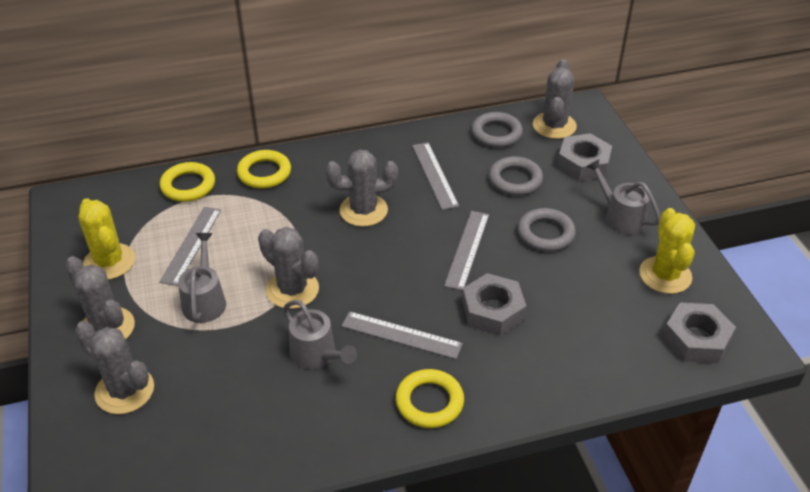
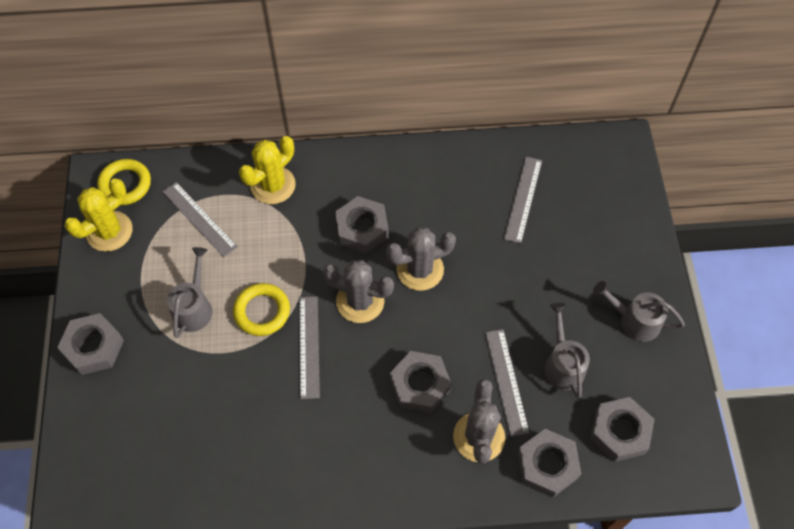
grey cactus: [65,256,135,339] [75,321,154,414] [258,227,319,309] [325,150,398,227] [533,59,577,139] = 5 -> [323,260,394,323] [386,227,456,291] [453,379,505,464] = 3
grey nut: [462,273,526,336] [557,133,612,181] [663,302,736,363] = 3 -> [57,313,124,375] [335,196,389,254] [390,351,452,413] [518,429,581,497] [590,397,655,462] = 5
grey ring: [471,112,523,148] [489,156,543,196] [518,208,576,252] = 3 -> none = 0
yellow ring: [160,162,215,202] [237,150,291,188] [396,369,464,428] = 3 -> [97,159,151,205] [233,283,290,336] = 2

